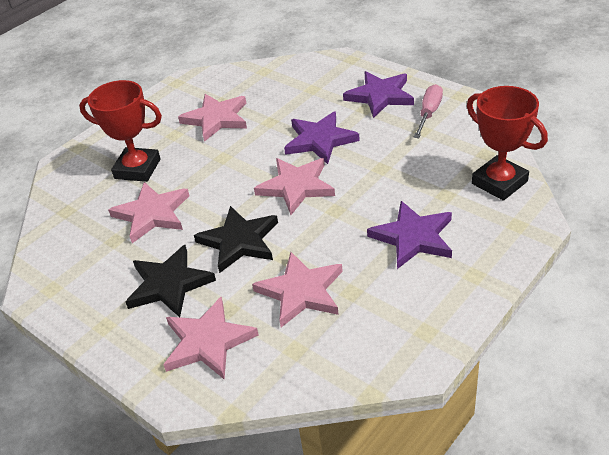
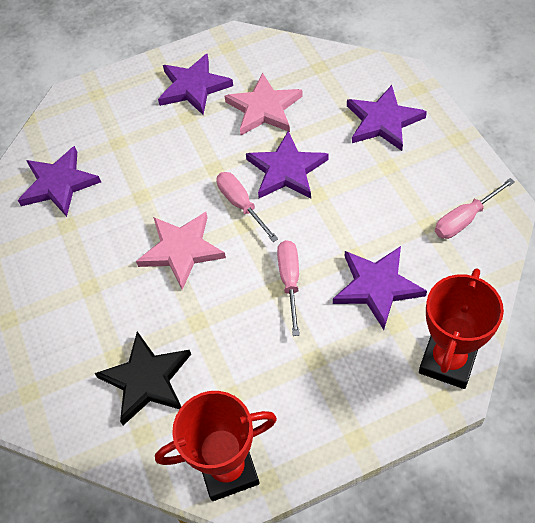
black star: [125,245,216,317] [194,206,278,273] = 2 -> [95,331,191,425] = 1
pink screwdriver: [414,84,443,138] = 1 -> [216,172,278,242] [277,240,300,336] [435,178,515,239] = 3
pink star: [108,182,190,243] [163,297,259,380] [178,94,247,142] [252,252,343,327] [254,158,335,215] = 5 -> [136,212,226,290] [224,73,303,135] = 2
purple star: [284,111,360,164] [343,71,414,118] [367,201,452,269] = 3 -> [18,146,101,217] [158,54,233,115] [246,131,328,199] [333,246,427,330] [347,85,427,151] = 5

